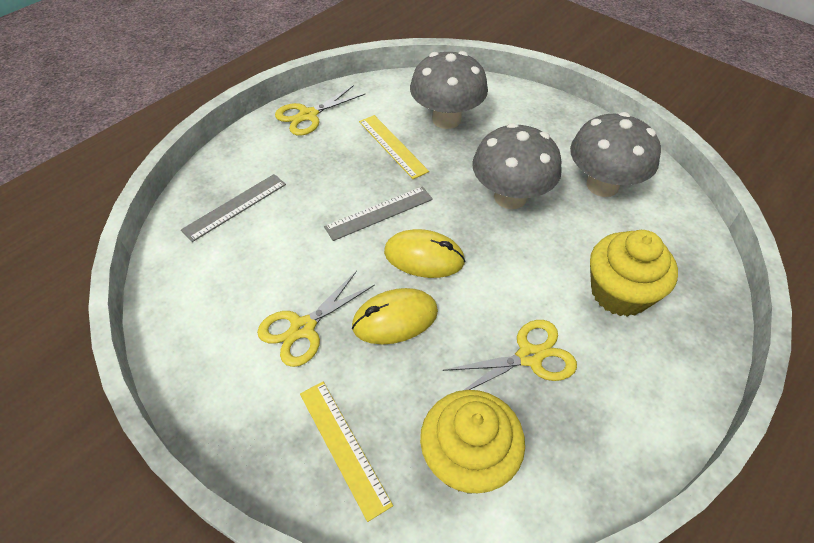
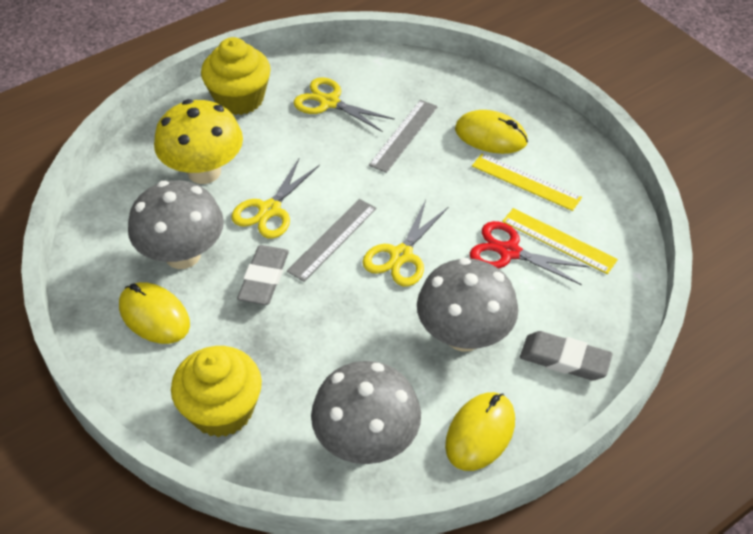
grey eraser: none = 0 -> [237,245,289,305] [520,331,613,380] = 2
red scissors: none = 0 -> [470,221,589,285] = 1
yellow mouse: [352,288,438,344] [384,229,465,278] = 2 -> [119,282,190,344] [445,392,515,471] [455,110,528,154] = 3
yellow mushroom: none = 0 -> [154,99,243,184] = 1

